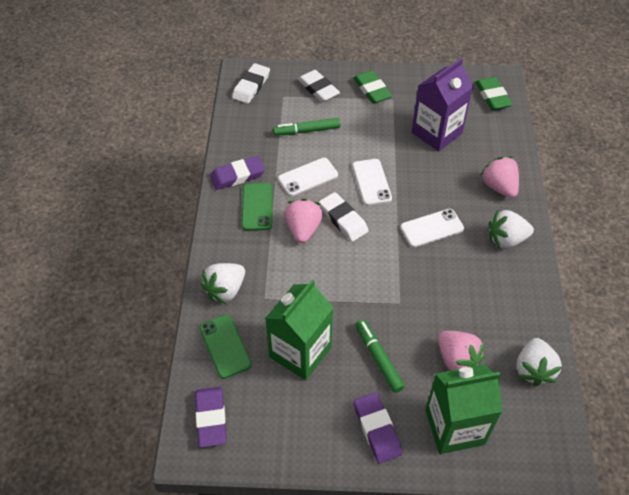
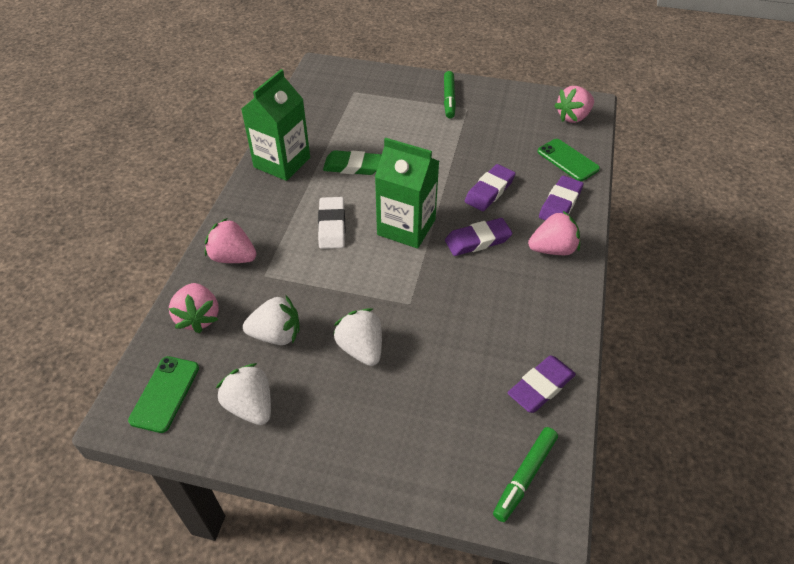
green eraser: [353,71,392,104] [475,77,513,110] = 2 -> [323,150,381,175] = 1
pink strawberry: [285,198,323,243] [438,331,484,371] [481,156,519,198] = 3 -> [169,283,219,333] [205,218,257,263] [528,211,580,255] [554,86,594,123] = 4
purple carton: [412,58,473,151] = 1 -> none = 0
purple eraser: [195,387,227,448] [210,156,265,190] [354,392,402,464] = 3 -> [445,218,512,256] [465,164,516,211] [507,355,576,413] [539,176,584,220] = 4
white eraser: [232,63,270,104] [298,70,340,102] [319,192,369,242] = 3 -> [318,197,345,249] = 1
white phone: [278,158,338,196] [352,159,392,206] [400,209,464,247] = 3 -> none = 0

